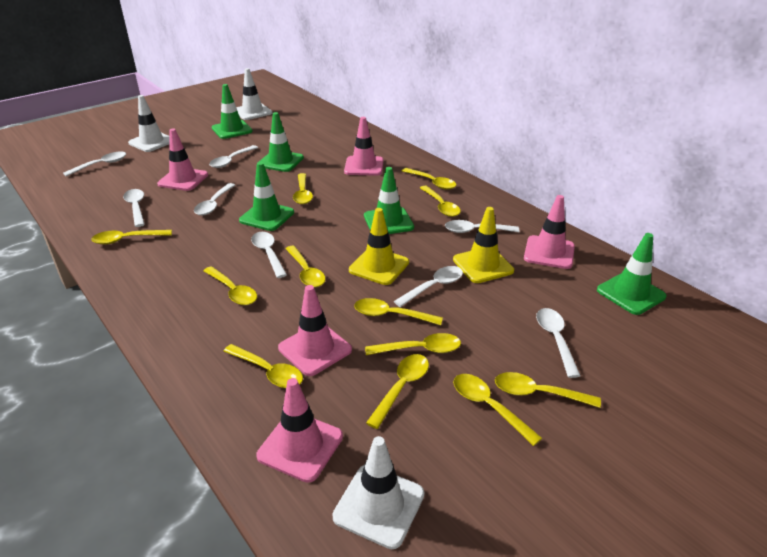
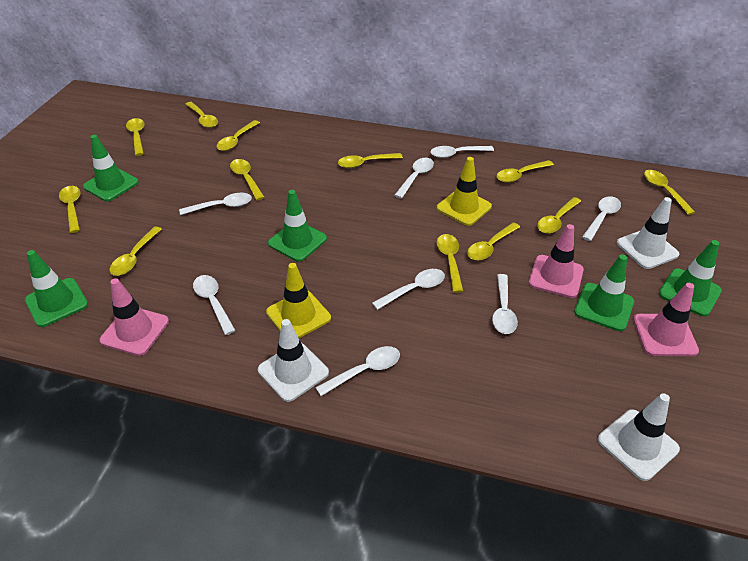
pink traffic cone: [157,129,208,191] [256,378,343,483] [278,285,352,376] [344,117,383,176] [524,195,575,269] = 5 -> [99,278,169,356] [529,224,584,298] [633,283,699,356] = 3

